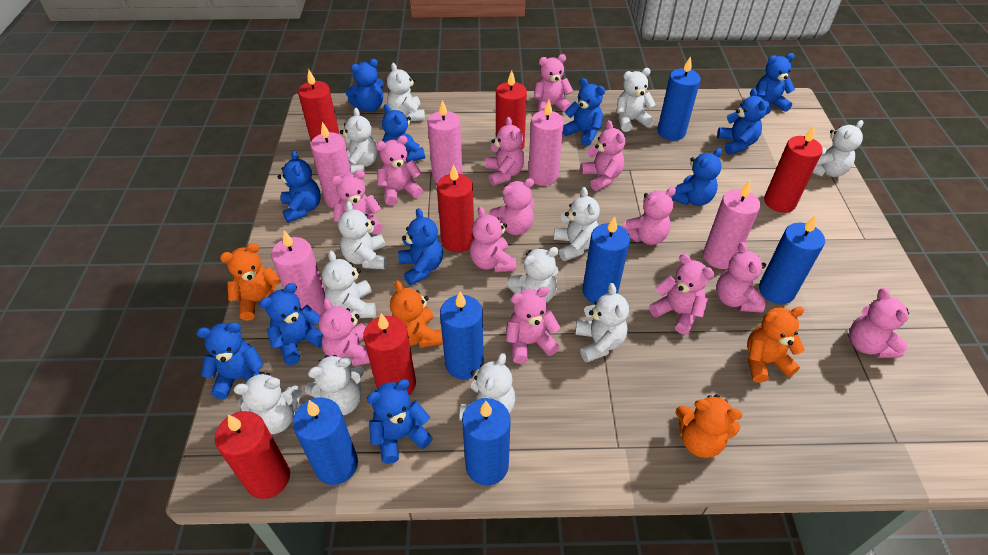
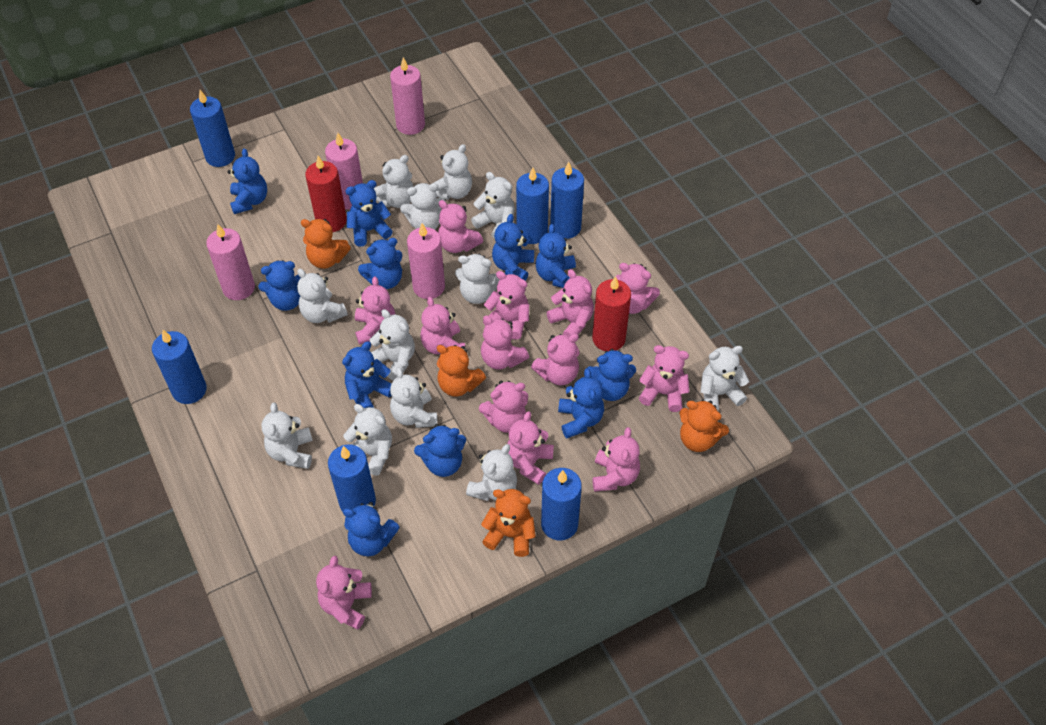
pink candle: [271,231,326,315] [310,122,352,208] [427,100,463,183] [528,100,564,186] [703,181,760,269] = 5 -> [206,224,255,300] [325,133,363,210] [390,57,425,135] [407,223,445,299] = 4
red candle: [215,411,290,499] [298,69,340,141] [363,313,416,395] [437,164,474,253] [496,70,527,150] [764,125,823,213] = 6 -> [305,156,347,232] [592,276,631,351] = 2

